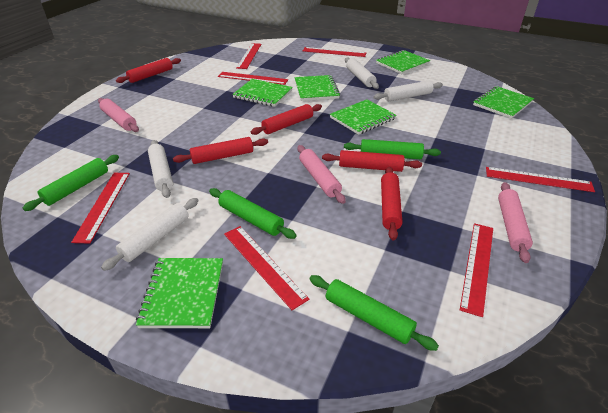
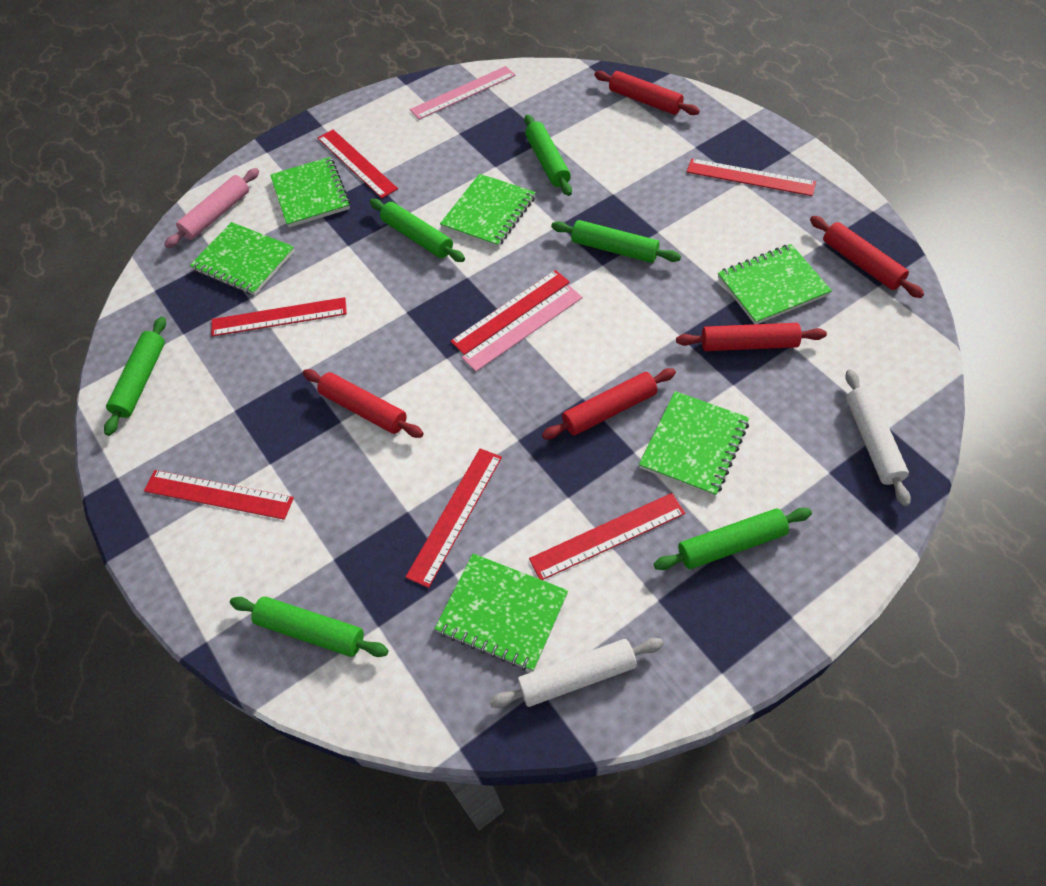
green rolling pin: [23,155,119,211] [209,188,297,239] [309,275,439,351] [344,139,441,159] = 4 -> [104,316,166,436] [230,597,388,657] [370,199,465,262] [524,115,572,196] [551,220,681,263] [654,508,812,570] = 6
pink rolling pin: [98,98,139,132] [298,145,346,204] [498,182,533,263] = 3 -> [164,168,259,248] = 1
pink ruler: none = 0 -> [410,66,516,120] [462,285,583,372] = 2
white rolling pin: [101,198,199,271] [148,140,173,198] [345,58,379,89] [374,81,443,101] = 4 -> [489,638,663,708] [845,369,911,506] = 2

